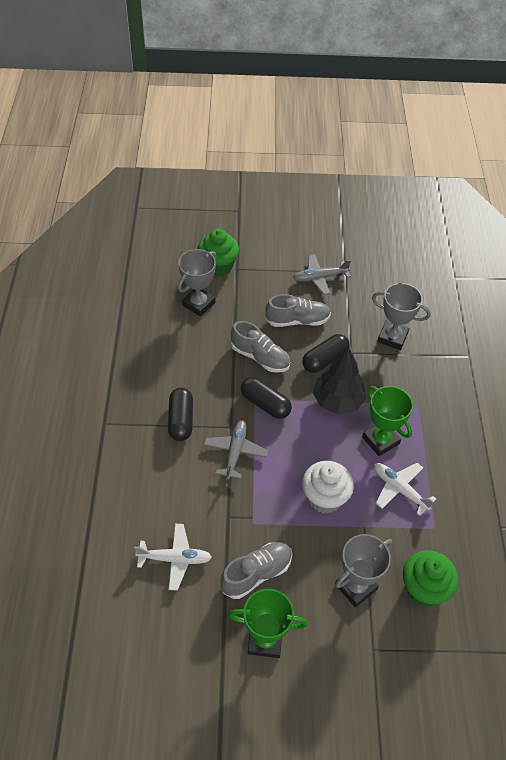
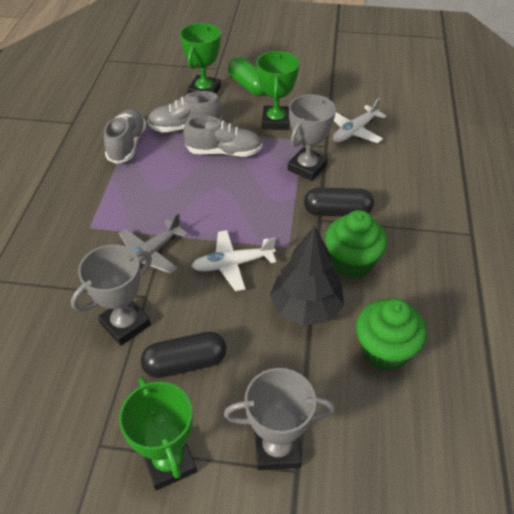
black capsule: [168,388,193,441] [241,377,292,419] [302,334,350,373] = 3 -> [141,331,227,378] [304,188,374,216] = 2
green capsule: none = 0 -> [228,57,265,96] = 1
green trophy: [228,589,308,658] [362,386,413,456] = 2 -> [119,377,197,490] [180,23,221,94] [256,51,299,130] = 3
grey plane: [204,420,268,480] [293,254,351,295] = 2 -> [119,213,189,274] = 1
white cupcake: [302,461,354,514] = 1 -> none = 0

